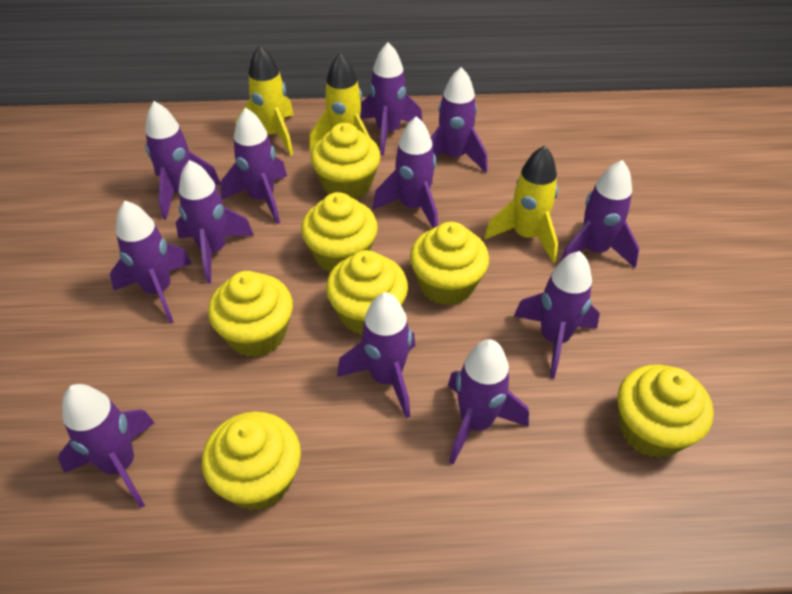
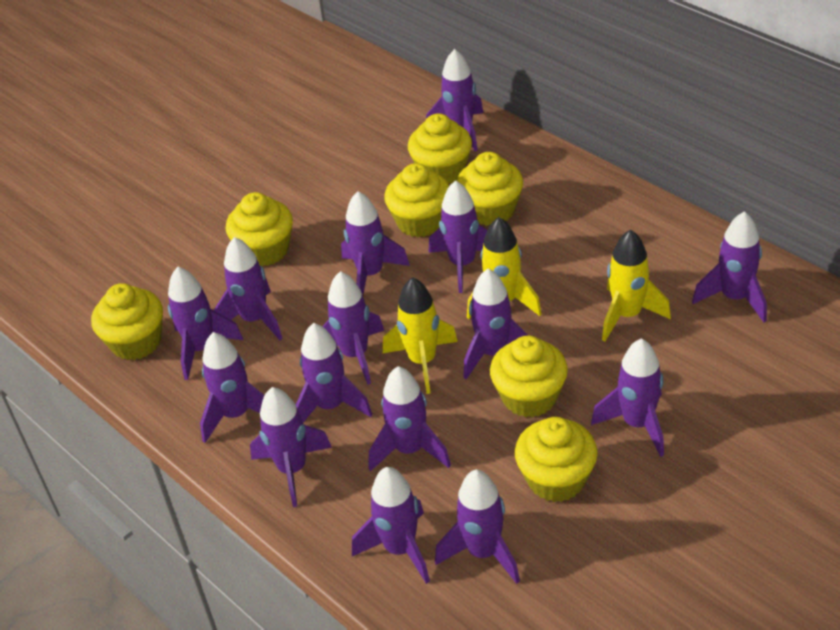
purple rocket: [58,384,155,509] [110,201,192,323] [145,101,221,220] [176,160,254,284] [221,108,287,224] [337,292,415,418] [360,42,423,156] [373,116,438,228] [431,67,488,173] [448,339,529,465] [514,251,600,379] [560,160,640,268] = 12 -> [168,267,243,380] [200,332,265,443] [214,237,283,340] [250,387,332,507] [296,323,372,423] [322,271,384,385] [341,191,410,295] [352,467,430,584] [369,366,451,471] [426,49,483,152] [428,180,487,293] [435,470,520,584] [463,269,529,380] [591,338,664,457] [692,211,767,322] = 15

